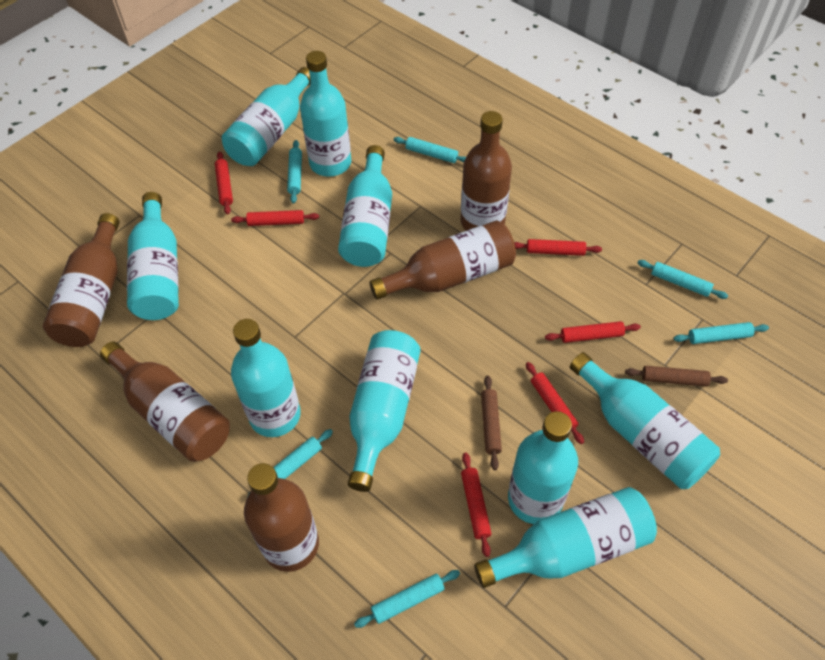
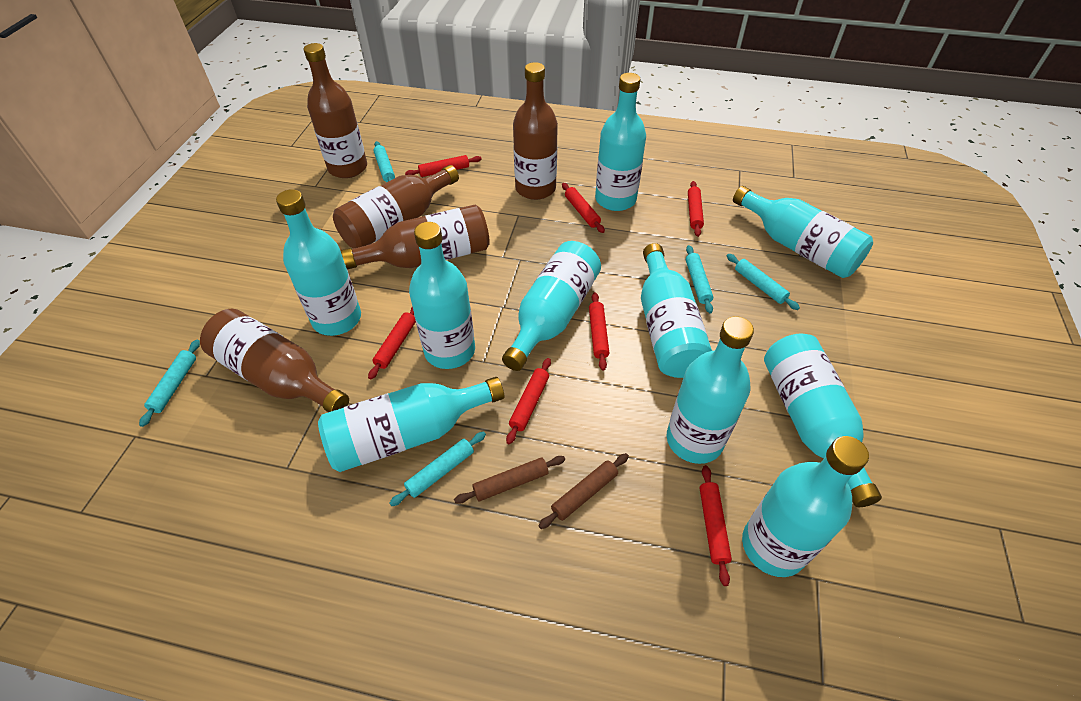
red rolling pin: [215,152,233,215] [231,210,319,226] [461,452,492,557] [514,239,602,256] [526,362,584,444] [545,321,641,343] = 6 -> [368,307,416,380] [405,155,482,177] [506,358,551,444] [562,183,605,233] [589,292,609,371] [688,181,704,237] [699,465,732,586] = 7
turquoise bottle: [127,192,179,320] [222,67,310,166] [231,319,301,437] [300,51,351,177] [338,145,392,267] [348,330,420,492] [474,487,657,588] [508,411,578,524] [570,352,720,489] = 9 -> [276,189,361,336] [318,377,505,472] [409,222,475,369] [502,241,601,371] [595,73,646,211] [641,243,712,378] [667,316,754,464] [733,186,873,278] [742,436,869,577] [764,334,882,507] = 10
turquoise rolling pin: [247,429,333,497] [287,140,302,203] [354,570,460,628] [394,137,466,163] [638,260,728,299] [673,322,769,344] = 6 -> [139,339,200,427] [373,141,395,182] [390,431,486,506] [686,245,713,313] [727,254,800,310] = 5

